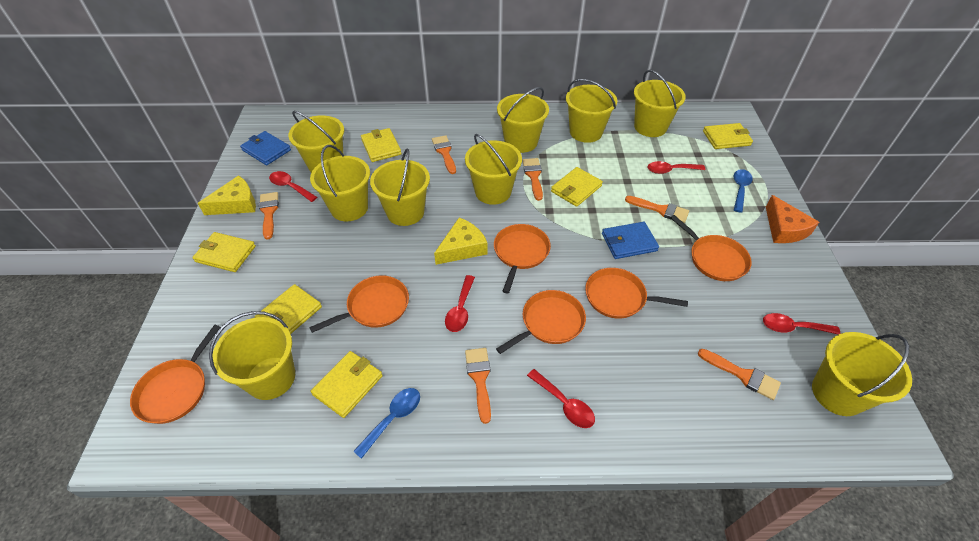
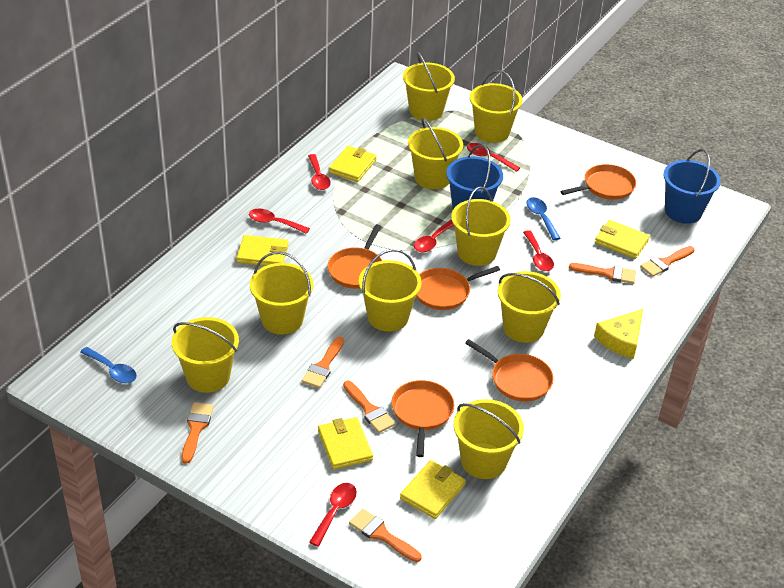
blue bucket: none = 0 -> [446,145,503,209] [663,149,721,224] = 2
blue wallet: [240,131,291,165] [602,222,659,259] = 2 -> none = 0
orange cheese: [766,195,819,243] = 1 -> none = 0
orange pan: [130,325,220,424] [309,276,409,333] [494,224,551,293] [496,290,586,354] [585,268,688,319] [670,215,752,281] = 6 -> [327,224,382,289] [392,380,455,457] [416,266,500,310] [465,339,554,402] [560,164,636,200] = 5
red spoon: [269,171,317,202] [445,275,475,332] [527,369,595,428] [648,161,706,174] [763,313,840,335] = 5 -> [249,209,310,234] [308,154,331,190] [309,483,357,547] [414,219,454,252] [467,143,520,172] [523,230,554,271] = 6
yellow cheese: [198,175,256,215] [434,217,488,265] = 2 -> [594,309,643,359] = 1
yellow wallet: [192,232,256,272] [255,284,322,334] [311,351,383,418] [361,128,402,162] [551,167,603,207] [703,123,753,149] = 6 -> [236,235,289,266] [318,417,373,470] [329,146,377,182] [400,460,466,519] [595,220,650,259] = 5

